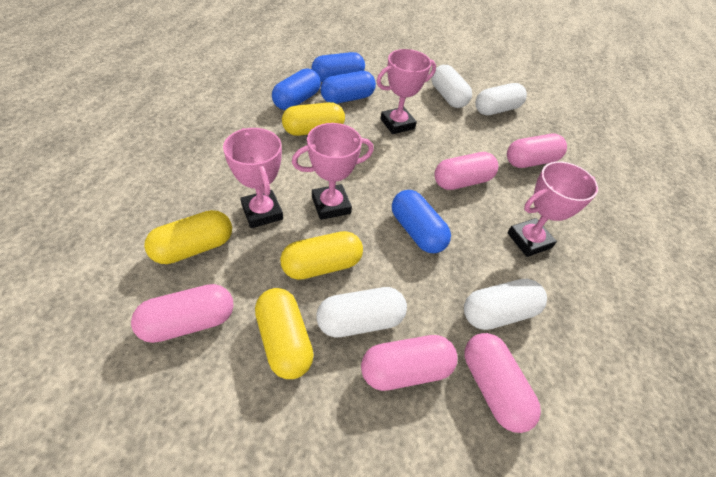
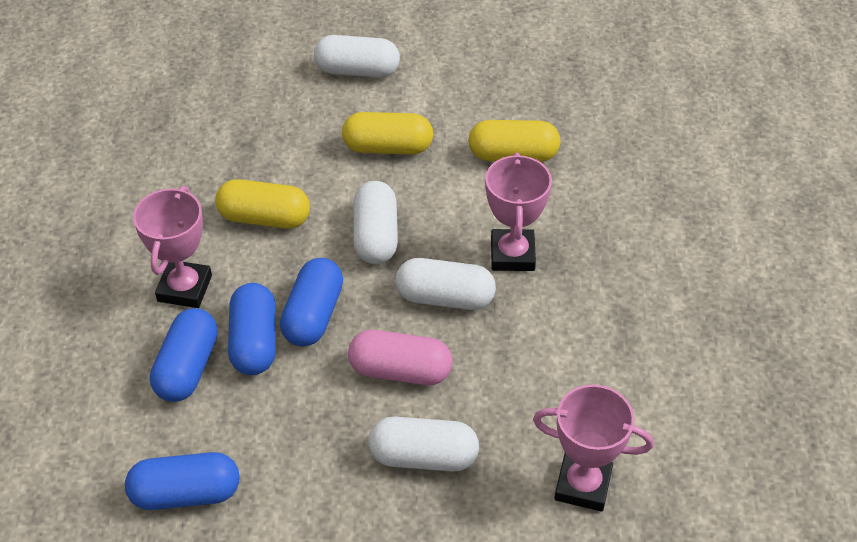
pink capsule: [131,284,234,343] [361,335,457,391] [435,152,498,190] [464,333,541,433] [507,134,567,168] = 5 -> [348,330,452,385] = 1
pink trophy: [223,128,283,228] [292,123,374,220] [377,49,436,134] [507,161,598,257] = 4 -> [133,186,212,308] [485,152,552,271] [533,385,654,511] = 3
yellow capsule: [144,210,232,264] [255,288,314,379] [280,231,363,280] [282,102,345,136] = 4 -> [215,179,310,229] [342,112,433,154] [468,120,560,162] = 3

